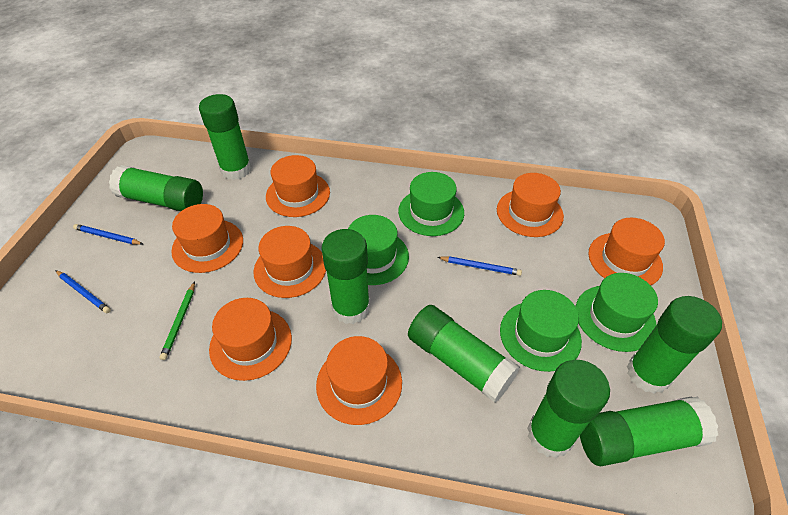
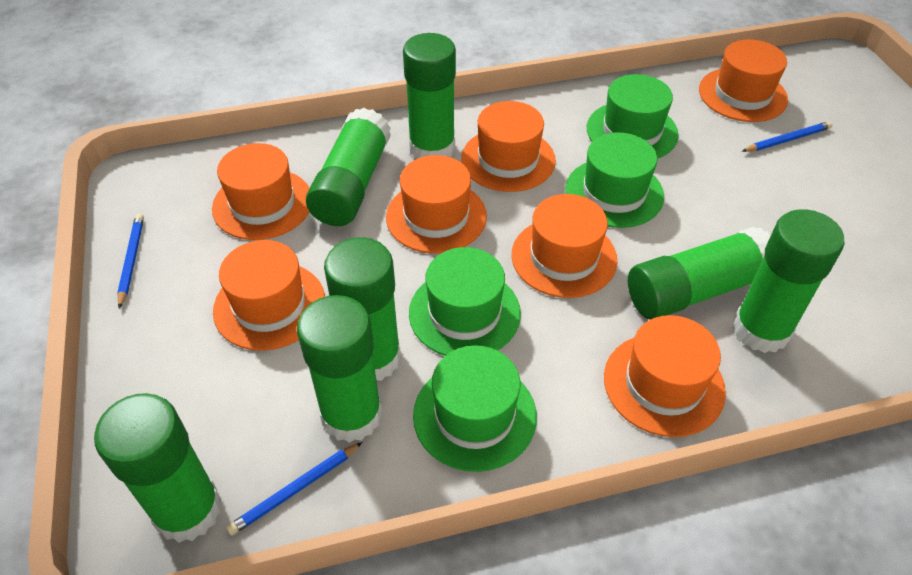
green pencil: [160,282,195,360] = 1 -> none = 0

